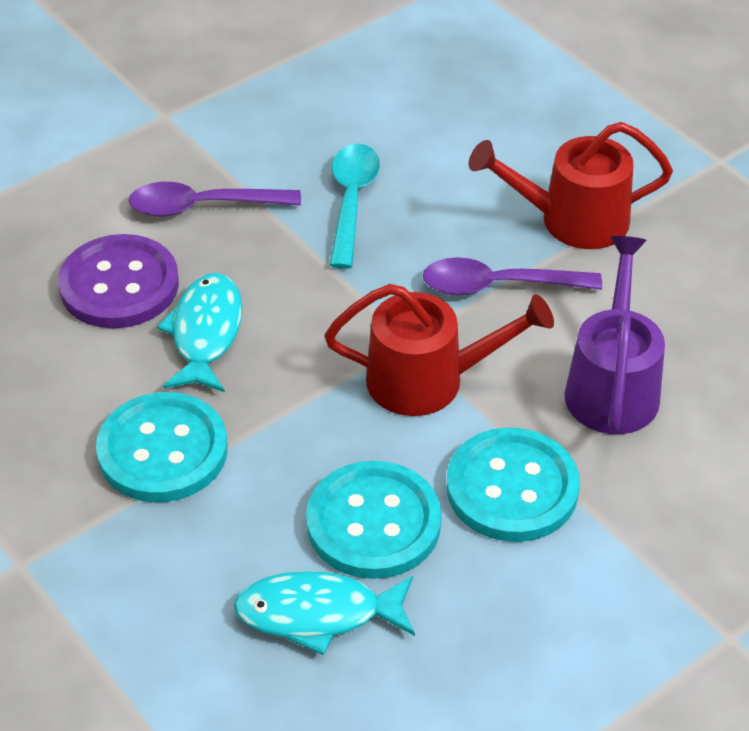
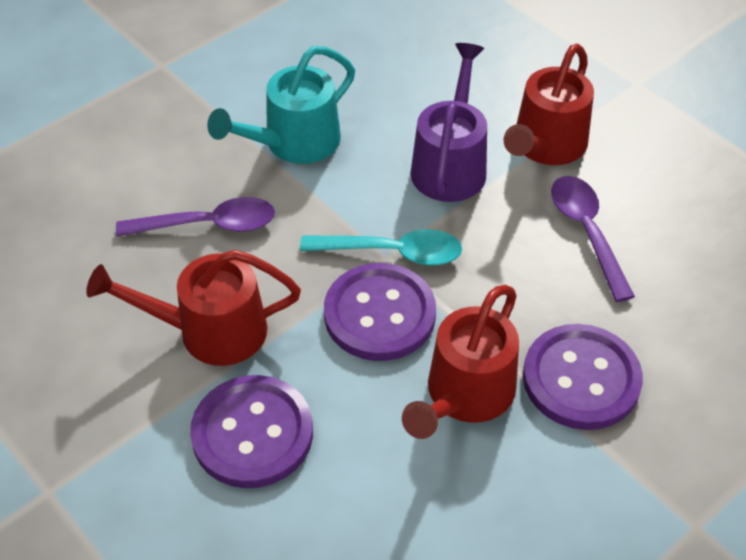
purple button: [58,234,179,328] = 1 -> [190,375,313,488] [324,263,436,361] [523,324,643,430] = 3
red watering can: [324,284,554,416] [469,122,673,249] = 2 -> [86,250,301,366] [402,285,519,439] [504,44,594,165] = 3
turquoise button: [96,392,228,502] [306,461,442,579] [446,428,580,542] = 3 -> none = 0
turquoise fish: [157,273,242,392] [233,571,415,655] = 2 -> none = 0
turquoise watering can: none = 0 -> [207,46,355,164] = 1

